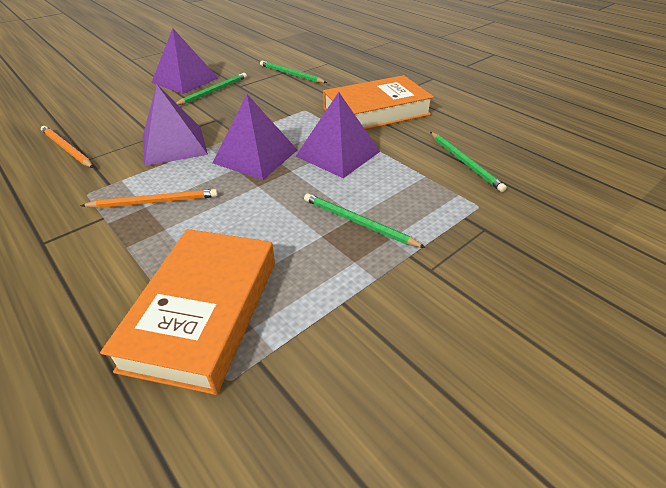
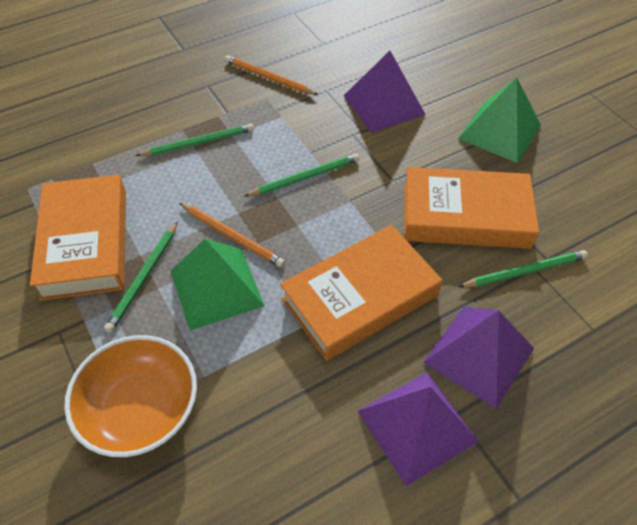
green pyramid: none = 0 -> [171,239,265,331] [458,77,541,163] = 2
orange book: [100,229,275,395] [323,75,434,130] = 2 -> [30,175,126,301] [280,225,442,361] [404,167,539,249] = 3
orange bowl: none = 0 -> [64,335,197,457] = 1
purple pyramid: [143,84,208,166] [152,28,218,94] [212,94,297,180] [296,92,380,178] = 4 -> [344,51,426,133] [358,372,479,486] [423,307,534,409] = 3

